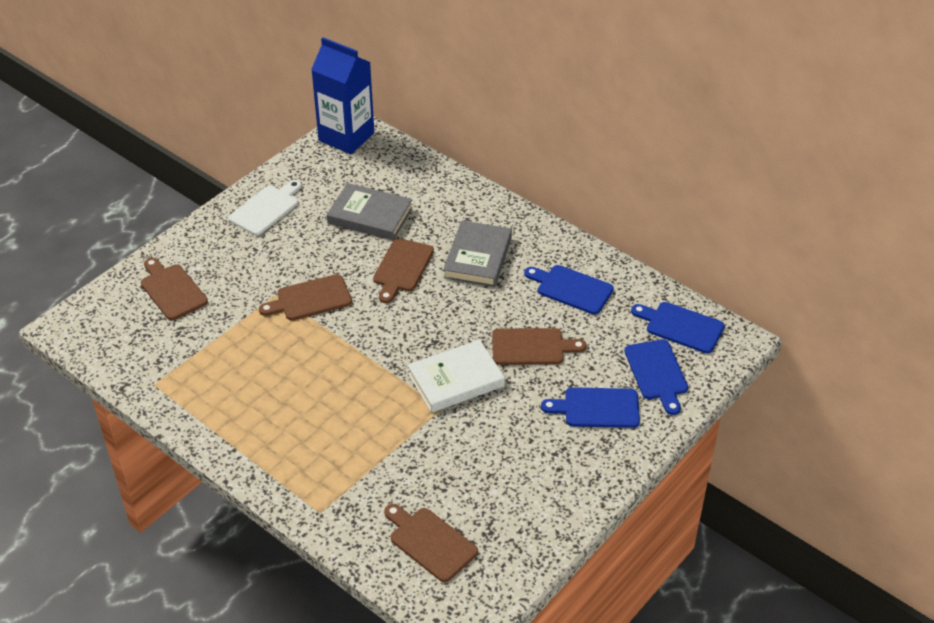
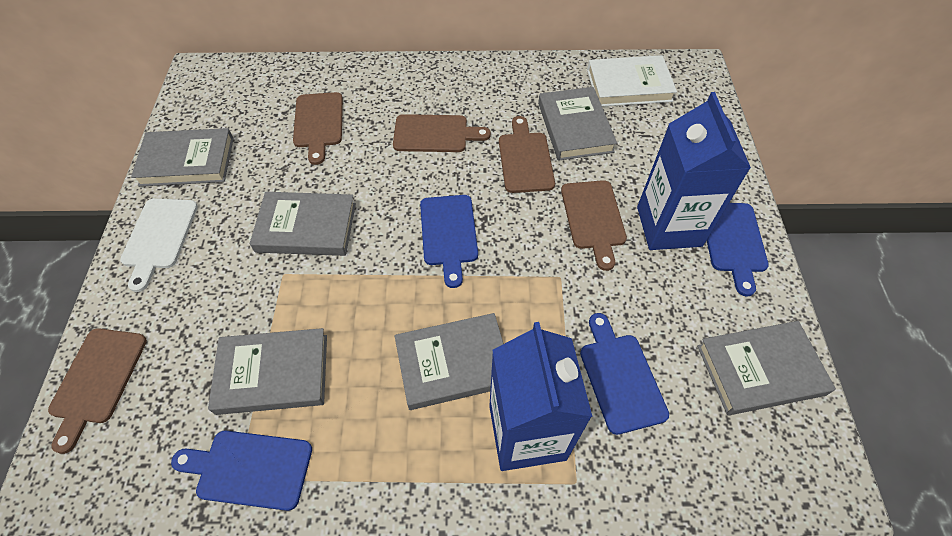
blue carton: [311,37,374,154] = 1 -> [489,322,593,471] [637,92,751,250] = 2
grey book: [327,183,413,240] [443,220,512,287] = 2 -> [131,128,234,187] [208,328,327,415] [250,192,356,256] [394,313,504,410] [538,87,617,161] [697,321,836,415] = 6

